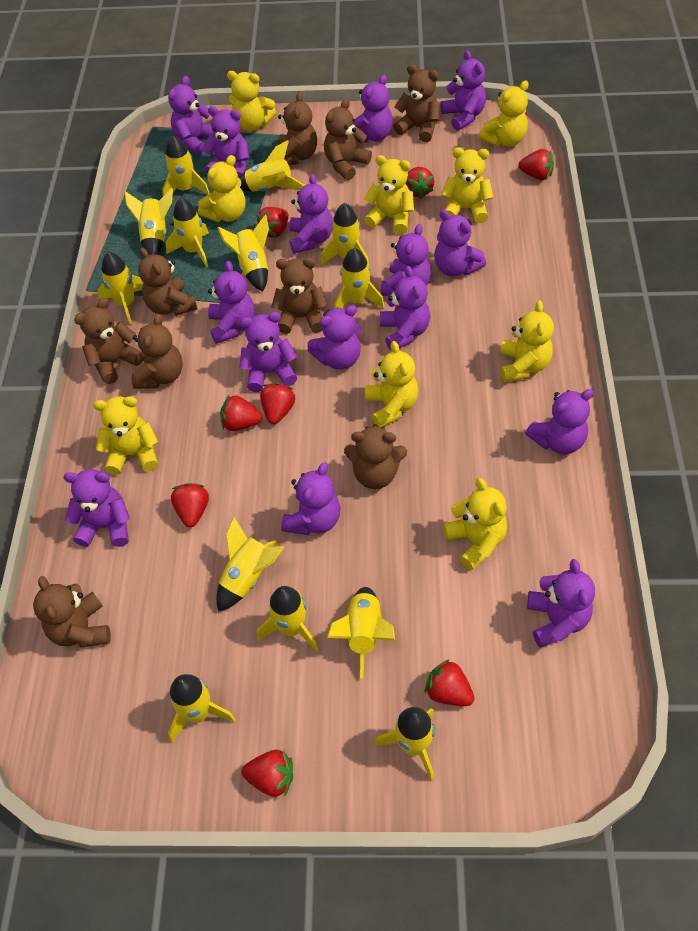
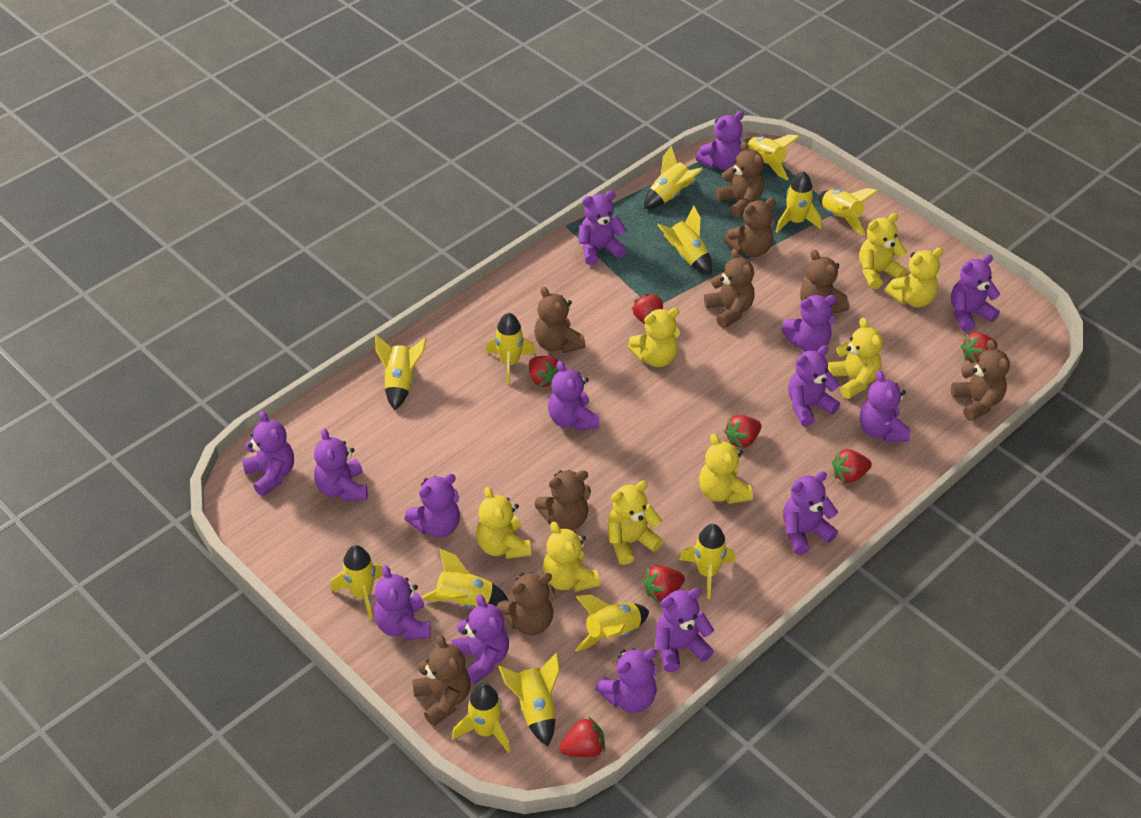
red strawberry: [171,483,209,527] [220,395,262,431] [242,750,293,797] [256,207,289,238] [260,383,295,424] [405,167,434,199] [425,659,475,706] [518,149,554,180] = 8 -> [529,356,559,387] [560,716,605,757] [632,294,663,324] [643,565,685,602] [724,415,761,449] [832,449,872,483] [961,332,998,363] = 7
yellow teddy bear: [93,396,158,475] [198,155,245,222] [227,71,276,131] [364,155,414,234] [365,341,419,428] [441,147,493,223] [443,478,507,570] [479,81,529,147] [500,301,554,382] = 9 -> [476,487,531,559] [543,522,600,592] [608,481,663,565] [627,308,680,367] [699,434,753,504] [828,318,883,399] [859,213,907,289] [885,247,943,307] = 8

